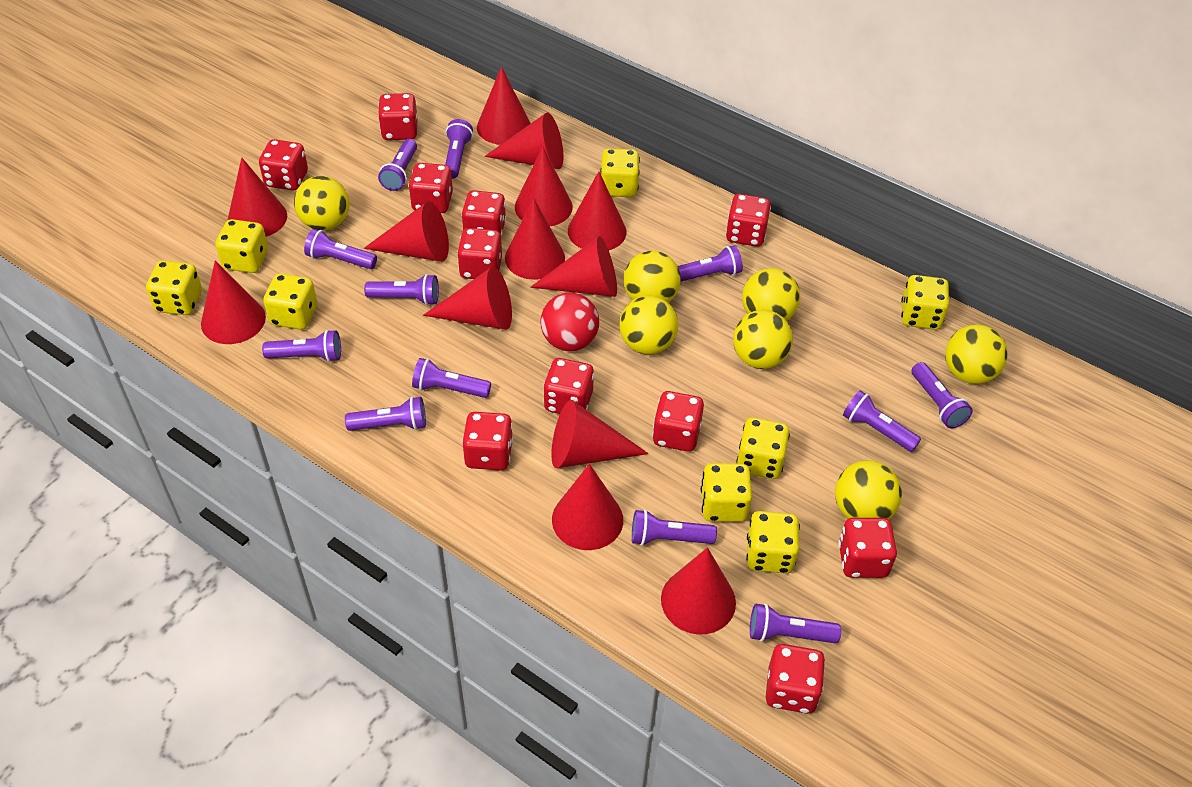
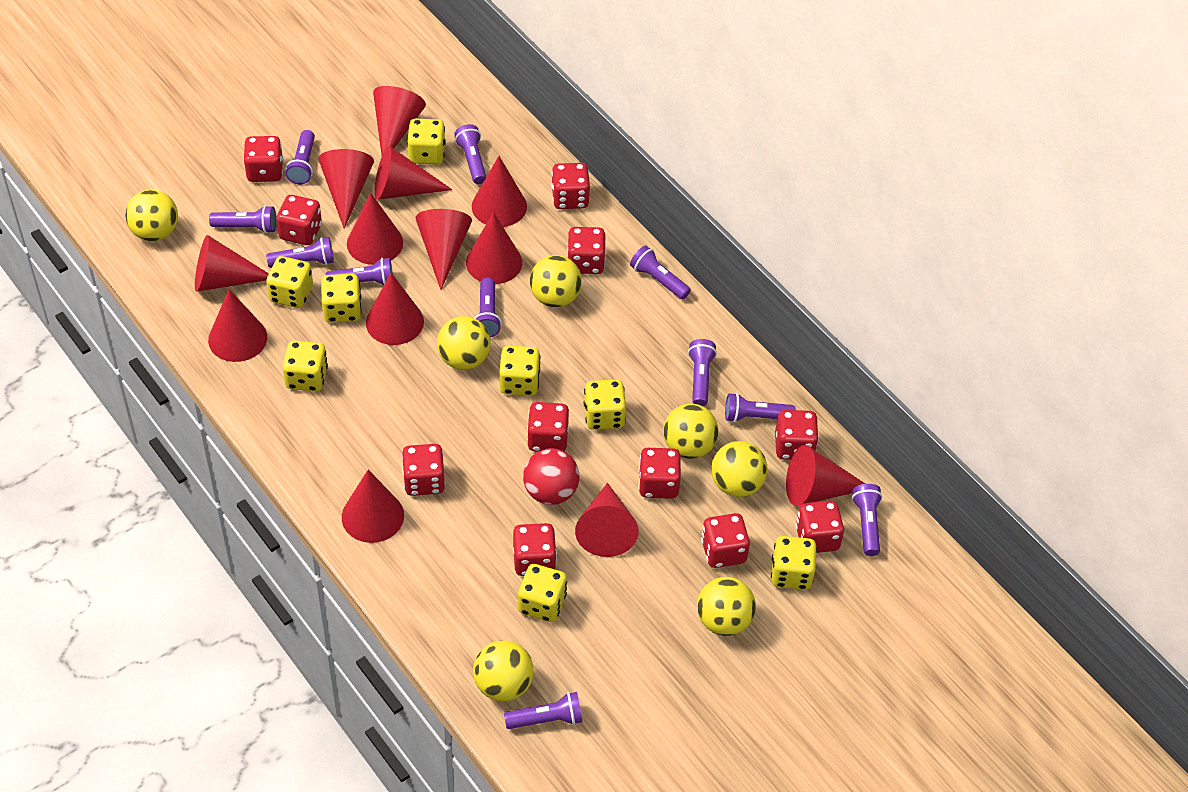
purple flashlight: [262,330,341,362] [304,229,377,269] [345,397,426,431] [364,274,439,305] [378,139,417,191] [412,358,491,398] [445,119,473,179] [632,510,717,546] [678,245,743,282] [750,603,841,643] [843,390,921,452] [912,362,973,428] = 12 -> [209,205,276,233] [266,237,334,268] [285,130,315,184] [326,258,393,285] [454,124,486,184] [475,277,502,337] [504,692,582,729] [630,246,691,299] [688,339,717,406] [725,393,796,422] [852,484,882,556] = 11

